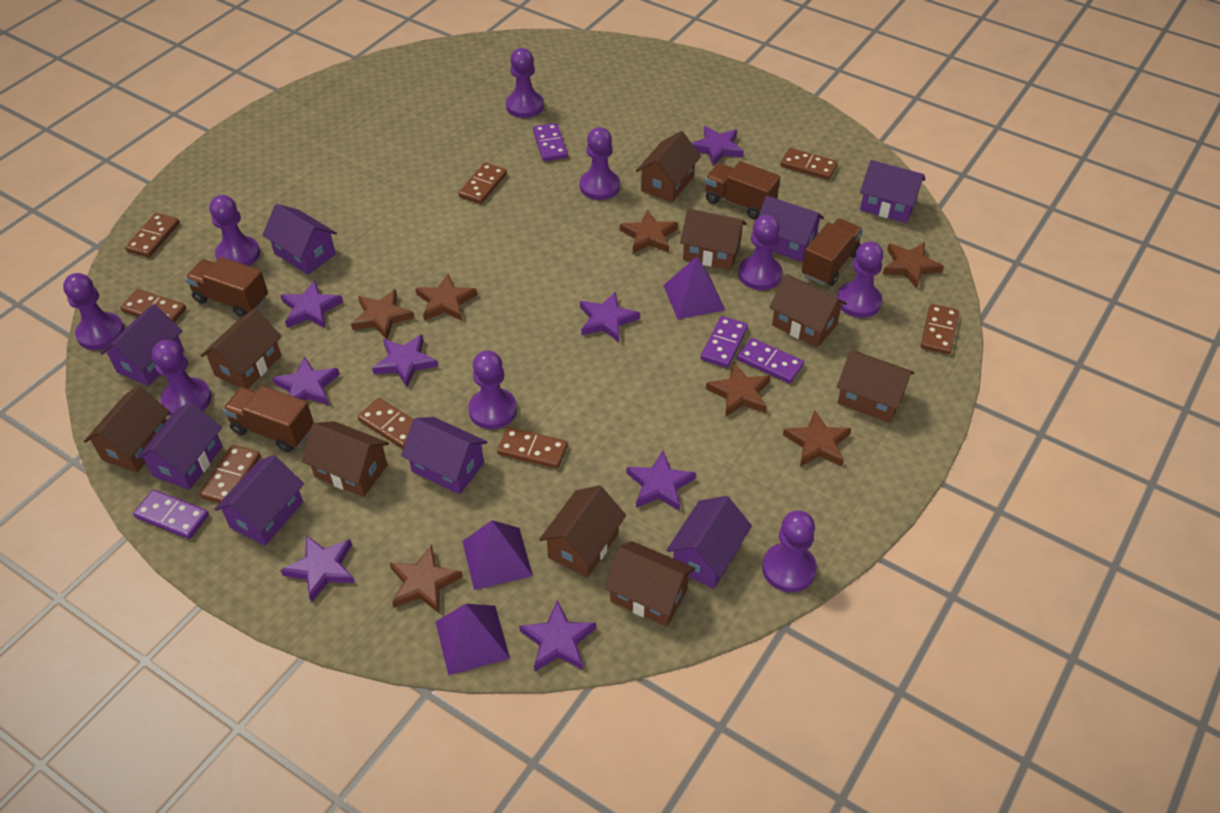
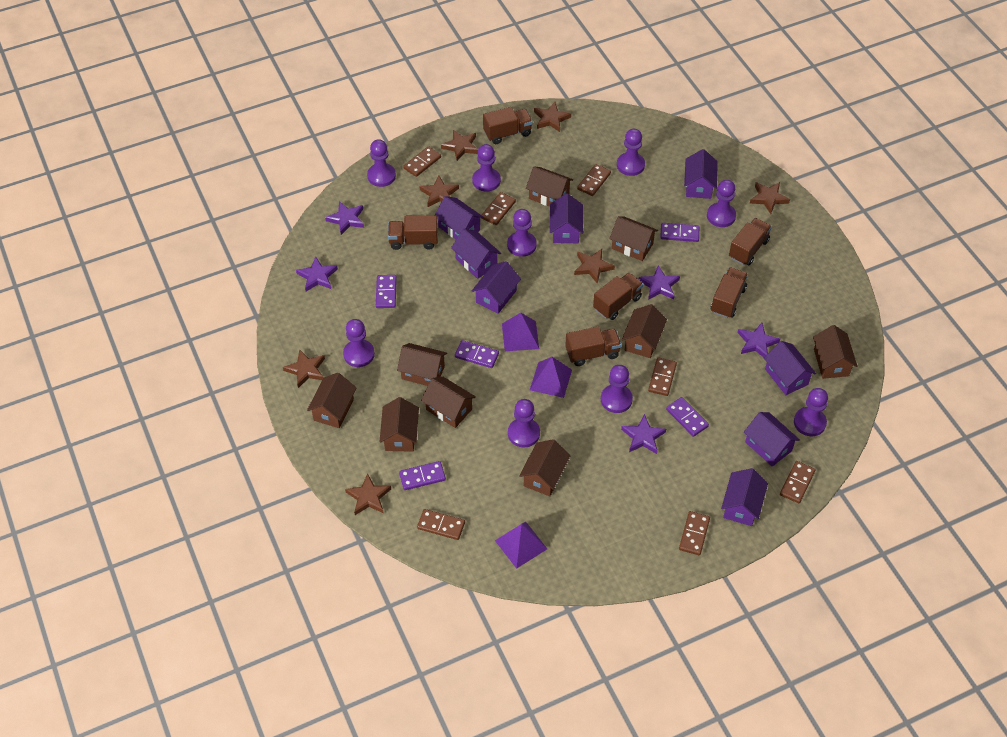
brown domino: [120,289,186,322] [125,213,179,258] [199,445,261,503] [358,398,414,449] [459,163,507,204] [497,427,568,469] [780,148,838,180] [921,304,959,355] = 8 -> [403,146,441,177] [417,509,465,540] [482,192,516,225] [577,164,611,196] [648,357,677,396] [679,511,710,555] [780,461,816,503] = 7
brown truck: [185,257,268,317] [223,386,314,452] [705,161,780,219] [802,218,863,286] = 4 -> [388,215,438,250] [483,107,533,144] [565,327,621,366] [593,273,643,320] [711,267,748,318] [729,218,772,266] = 6
purple domino: [133,490,209,539] [533,123,568,161] [701,316,748,368] [737,338,804,384] = 4 -> [376,275,397,308] [399,461,446,490] [455,340,499,368] [660,223,699,242] [666,397,709,437] = 5
purple star: [272,356,340,405] [280,280,343,328] [281,535,355,603] [372,334,438,387] [519,600,596,671] [580,291,640,342] [626,451,696,511] [692,126,744,166] = 8 -> [296,257,338,291] [325,201,364,235] [621,414,666,454] [639,265,680,300] [738,323,780,357] = 5

